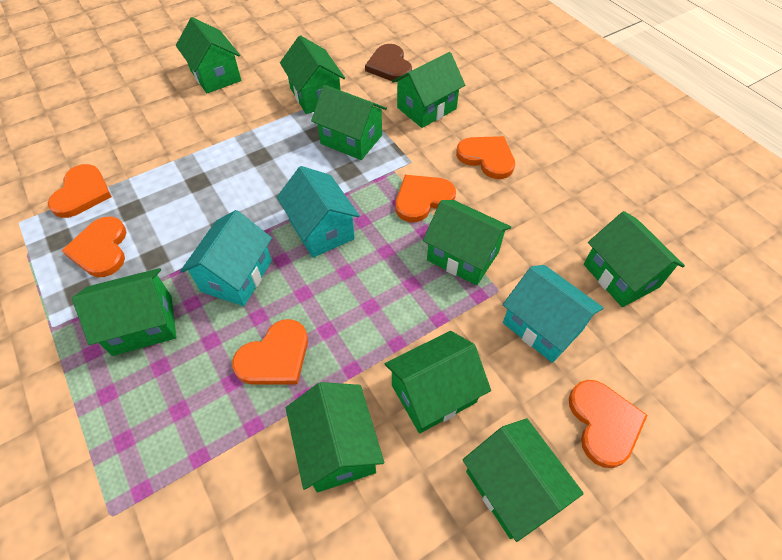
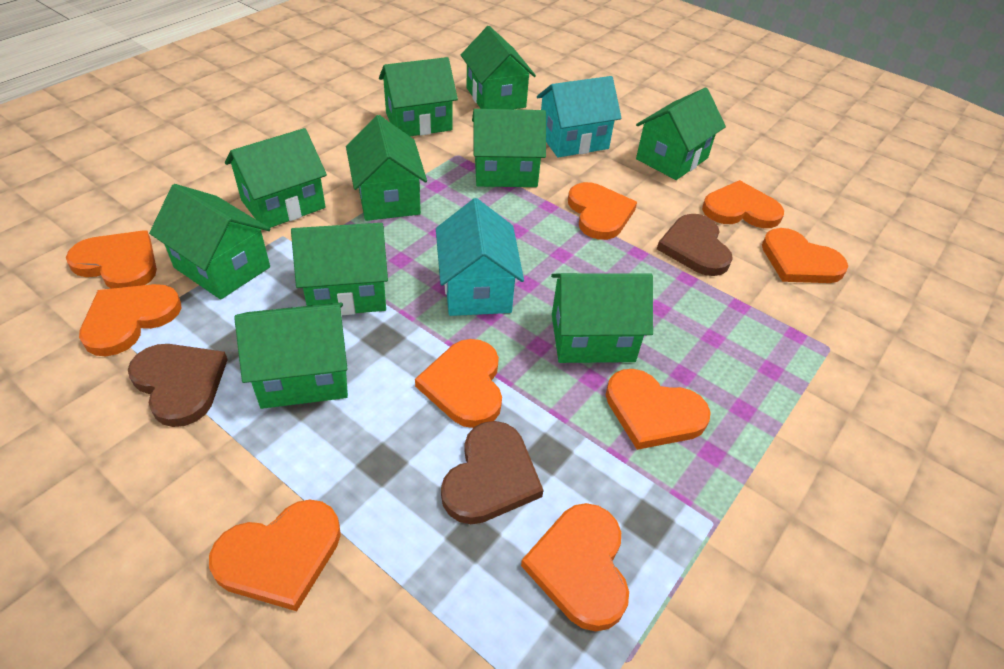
brown heart: [365,44,412,82] = 1 -> [128,344,228,427] [441,421,544,524] [657,214,733,276] = 3
orange heart: [48,164,112,218] [62,217,126,277] [232,319,308,385] [395,175,456,222] [456,136,515,179] [569,380,648,468] = 6 -> [66,230,157,289] [79,284,181,356] [209,500,341,611] [415,339,502,428] [521,503,629,631] [568,182,637,240] [606,369,711,450] [702,180,784,228] [762,228,848,283] = 9
turquoise house: [180,210,272,306] [277,166,360,258] [503,265,604,363] = 3 -> [436,198,524,316] [537,76,621,157] = 2

